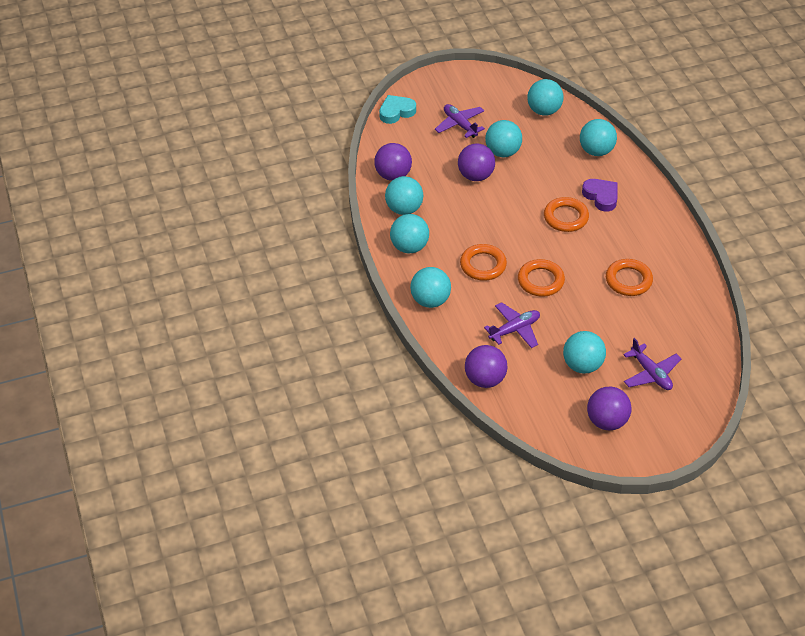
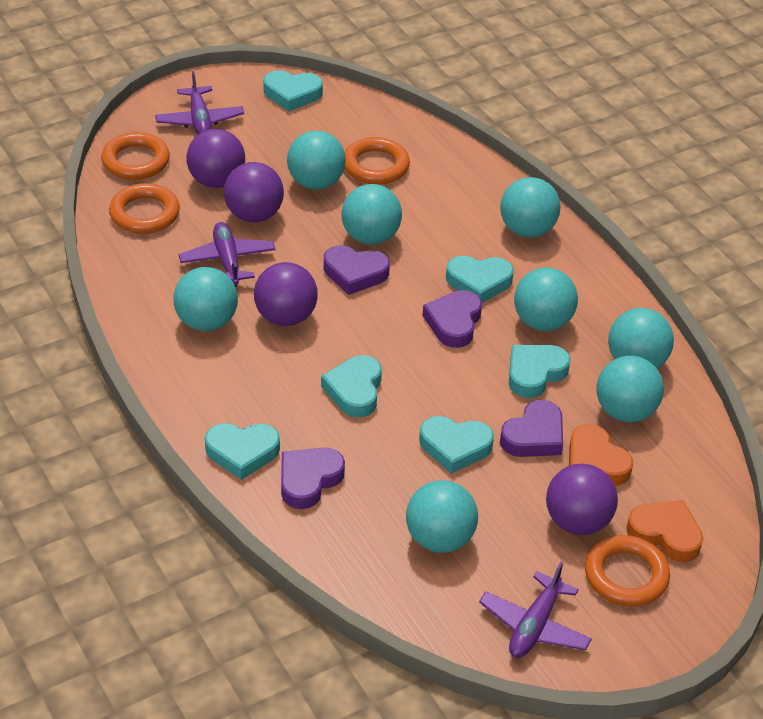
orange heart: none = 0 -> [569,424,633,486] [626,500,703,562] = 2
purple heart: [582,179,618,212] = 1 -> [281,448,345,509] [324,245,390,295] [422,290,482,348] [500,400,563,457] = 4
turquoise ball: [385,176,423,215] [390,214,429,253] [410,267,451,308] [485,120,522,157] [527,79,563,116] [563,331,606,373] [580,119,617,156] = 7 -> [173,267,238,331] [287,131,346,190] [341,184,402,245] [406,480,478,553] [500,177,560,237] [514,268,578,331] [597,356,664,422] [608,308,674,368] = 8
turquoise heart: [379,95,416,124] = 1 -> [205,423,280,480] [263,70,323,111] [321,355,382,417] [419,416,494,474] [446,256,514,303] [509,345,571,398] = 6

